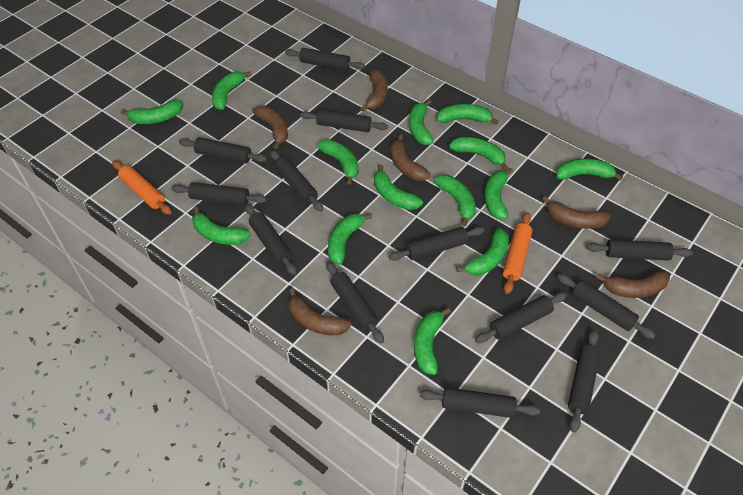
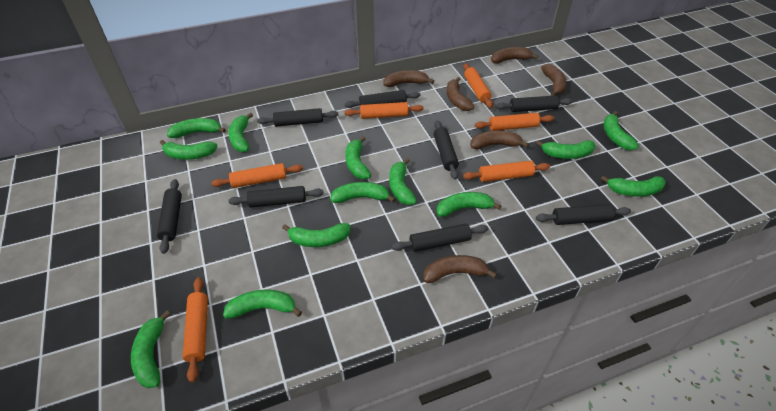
black rolling pin: [171,182,267,206] [179,137,267,163] [245,204,297,275] [270,150,323,212] [285,48,365,71] [300,109,388,132] [326,261,384,344] [389,226,485,261] [419,387,540,418] [475,292,567,343] [557,274,656,339] [568,330,601,432] [586,239,693,261] = 13 -> [157,179,182,254] [228,186,324,208] [257,108,338,127] [345,90,421,108] [391,224,488,252] [434,121,459,180] [496,95,573,112] [536,204,631,225] = 8
green banana: [121,100,183,124] [192,207,251,245] [212,71,251,110] [317,139,359,185] [328,213,372,265] [374,165,423,210] [409,100,433,145] [414,308,451,375] [434,175,476,226] [437,104,499,125] [449,137,508,171] [456,228,509,276] [484,168,513,219] [556,158,623,181] = 14 -> [131,311,171,388] [160,140,217,160] [167,118,226,138] [223,289,302,319] [228,113,253,152] [282,223,351,247] [330,182,395,203] [345,136,371,179] [389,158,417,205] [437,192,502,217] [536,140,596,159] [600,176,666,197] [604,111,639,150] = 13
orange rolling pin: [112,160,172,215] [503,212,532,294] = 2 -> [183,277,208,383] [211,163,303,188] [344,102,424,119] [463,63,493,108] [463,161,550,182] [475,113,554,131] = 6

